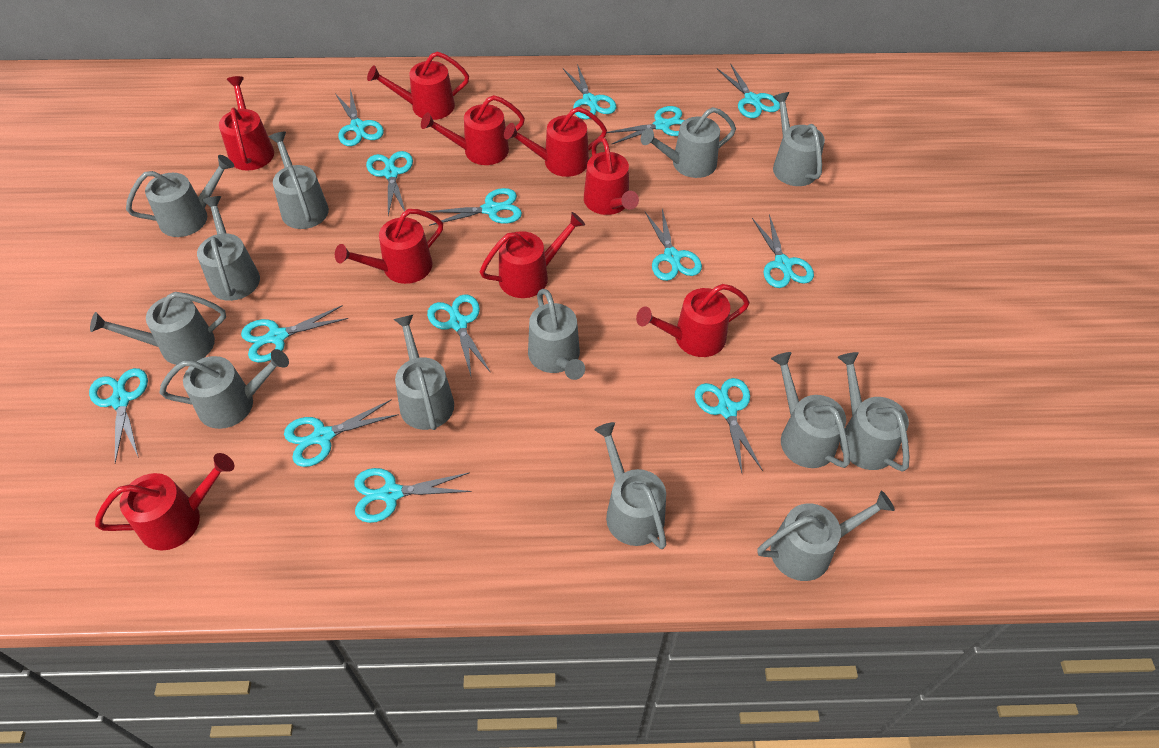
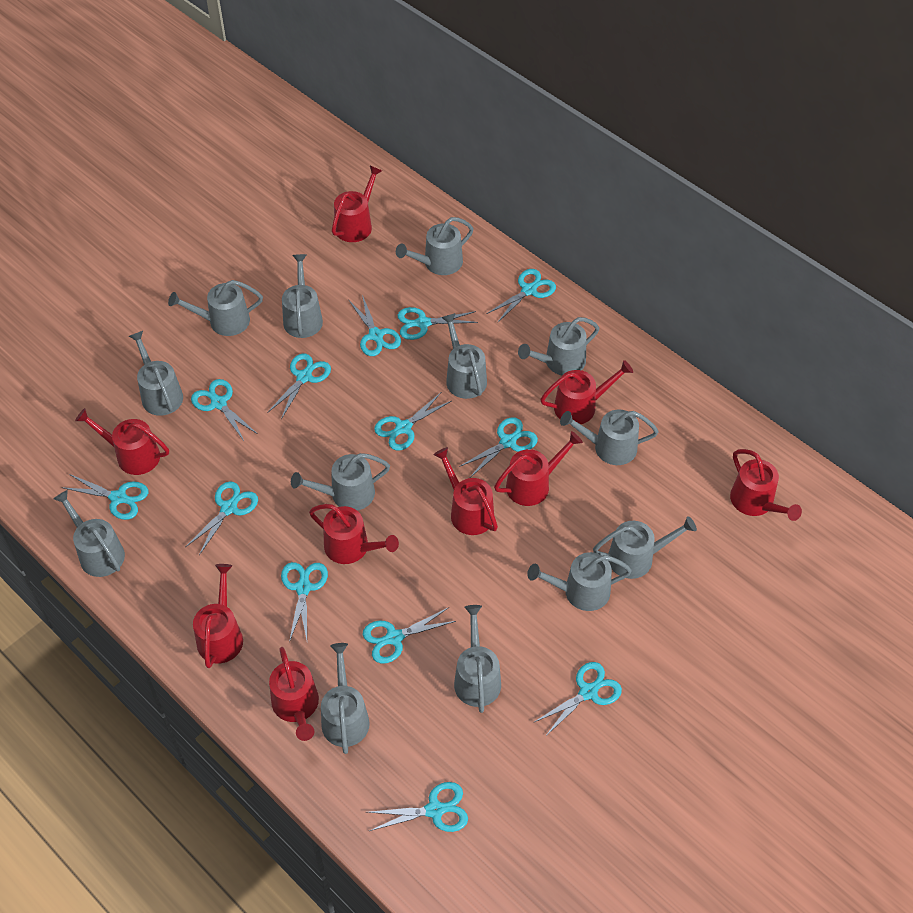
turquoise scissors: [89,368,148,463] [241,305,348,363] [284,399,399,467] [335,88,384,146] [354,468,472,523] [366,151,413,215] [426,188,522,226] [427,295,491,376] [563,64,616,119] [607,106,684,145] [645,209,702,281] [695,378,763,473] [717,63,780,118] [752,214,814,288] = 14 -> [61,474,148,520] [186,481,258,555] [191,379,258,441] [267,353,331,419] [281,562,328,642] [349,295,401,356] [363,607,456,664] [367,782,468,832] [374,393,451,451] [398,307,478,340] [459,417,538,477] [486,269,556,323] [533,662,622,737] = 13

